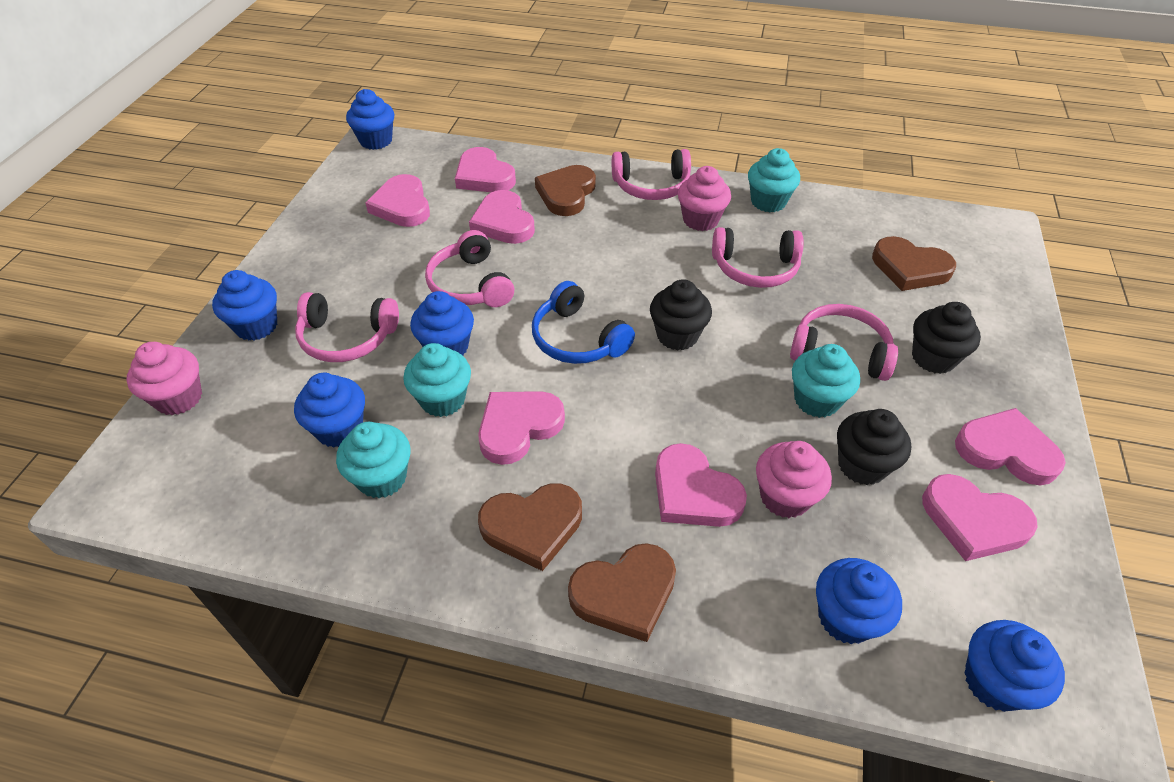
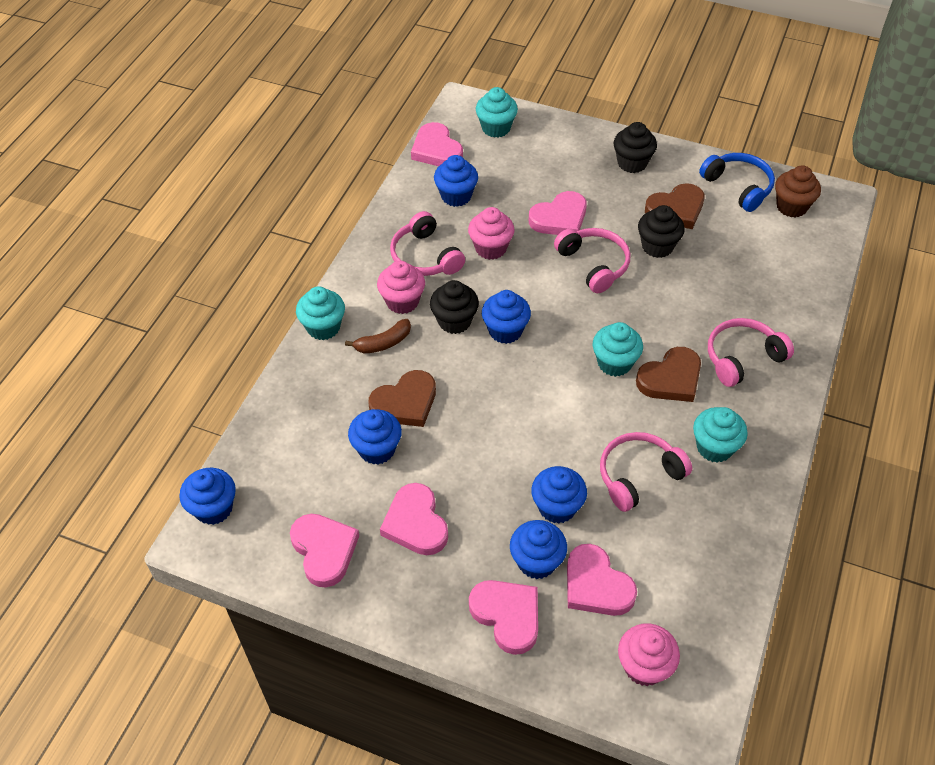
brown banana: none = 0 -> [345,319,411,353] = 1
brown cupcake: none = 0 -> [775,165,821,218] = 1
brown heart: [478,483,582,571] [535,165,596,216] [568,543,676,642] [872,236,956,291] = 4 -> [368,370,436,427] [636,347,701,402] [645,183,705,229] = 3
pink headphones: [295,292,399,362] [425,230,514,307] [612,149,691,200] [712,227,804,288] [790,304,898,381] = 5 -> [390,211,465,276] [554,228,631,293] [600,432,692,512] [708,318,794,387] = 4
pink heart: [365,174,430,227] [455,147,516,192] [469,190,535,244] [478,391,565,465] [655,443,747,527] [922,474,1038,561] [955,408,1066,485] = 7 -> [290,514,359,588] [380,483,448,555] [411,122,463,166] [469,580,538,655] [529,191,587,235] [567,544,637,616] = 6

